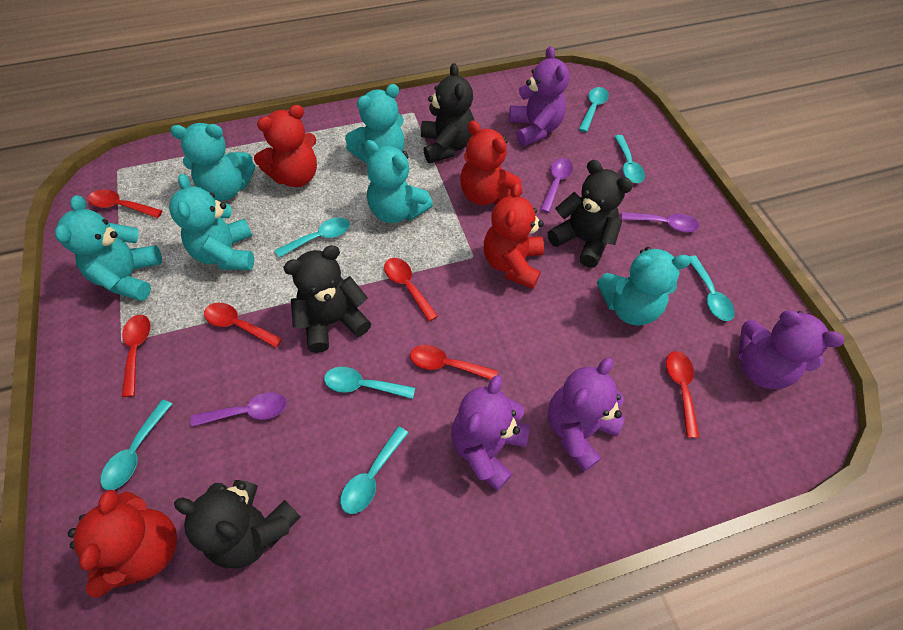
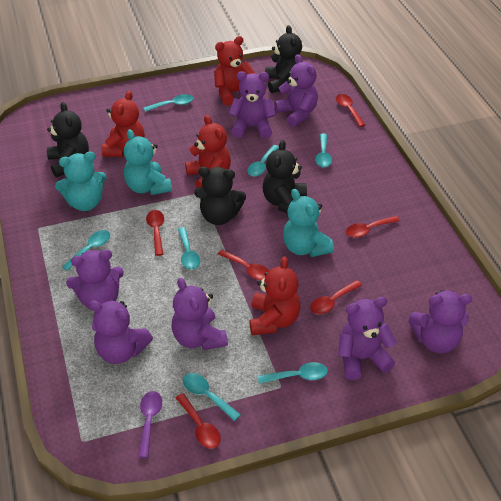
purple spoon: [191,392,287,427] [540,158,573,213] [622,212,699,232] = 3 -> [138,391,162,458] = 1
purple teddy bear: [451,375,530,491] [509,46,569,146] [548,358,625,472] [738,310,844,389] = 4 -> [66,249,124,310] [89,300,153,364] [172,278,228,350] [229,71,276,138] [274,54,318,127] [338,297,397,380] [408,290,472,353] = 7
turquoise teddy bear: [55,195,162,301] [169,174,254,270] [170,123,255,201] [345,84,405,164] [365,140,433,223] [597,247,691,326] = 6 -> [55,152,107,211] [124,129,172,195] [283,189,334,257] = 3

